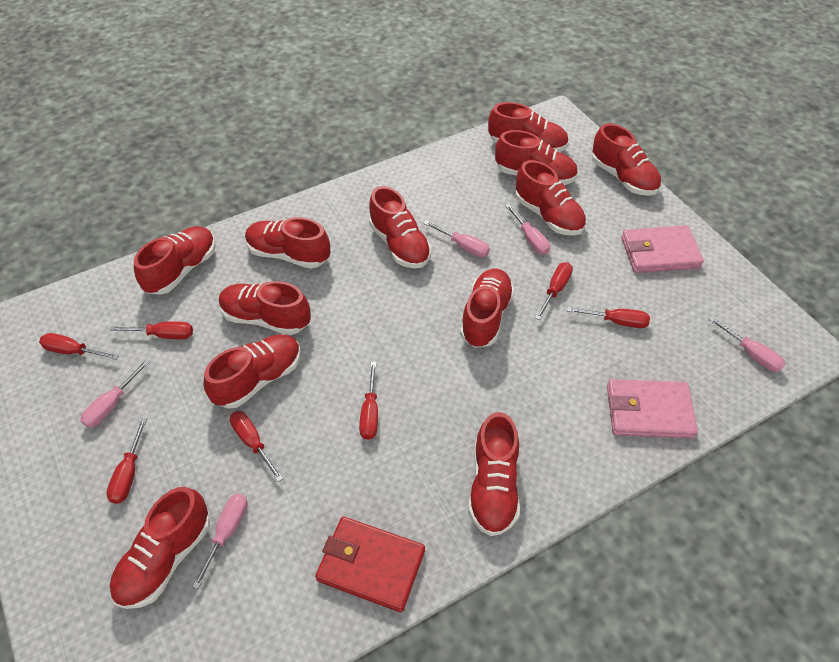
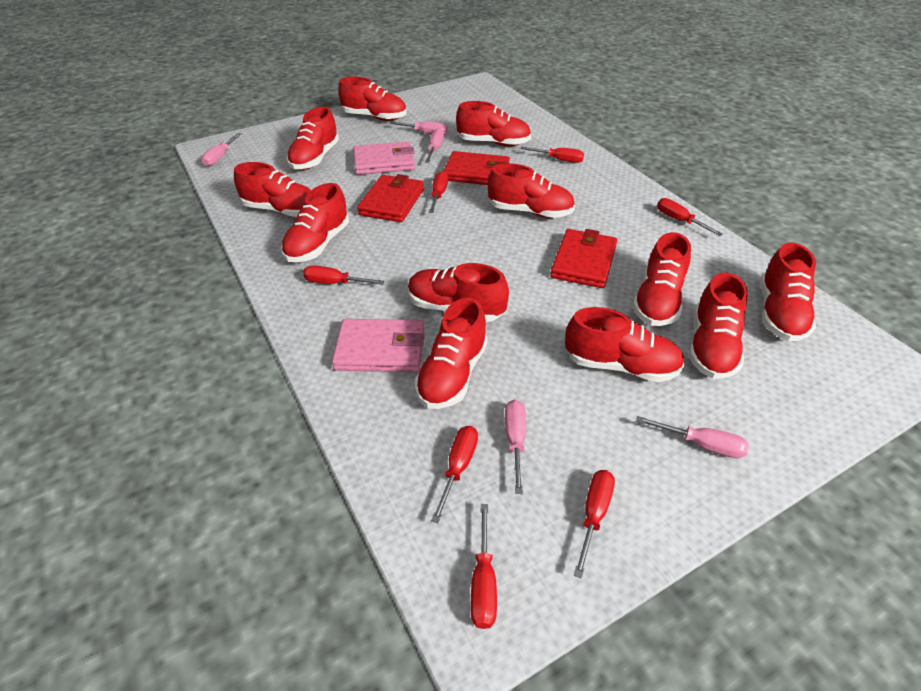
red wallet: [315,516,425,612] = 1 -> [357,174,424,222] [443,151,510,185] [550,229,617,288] = 3

